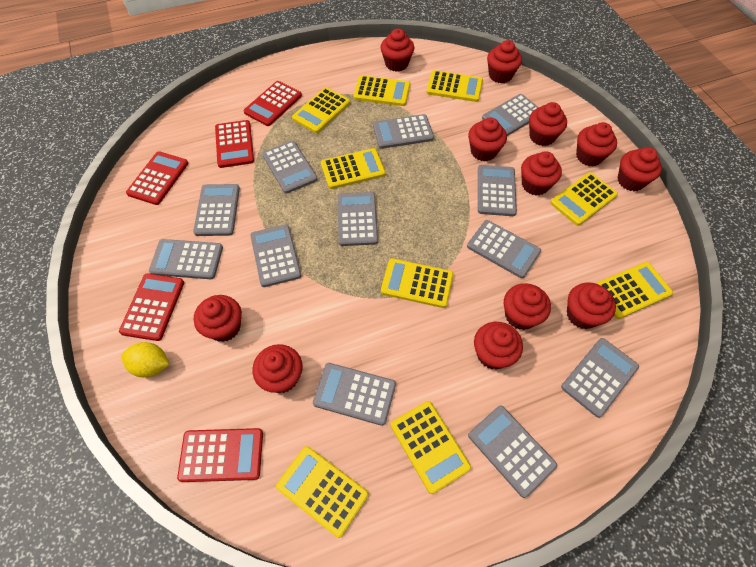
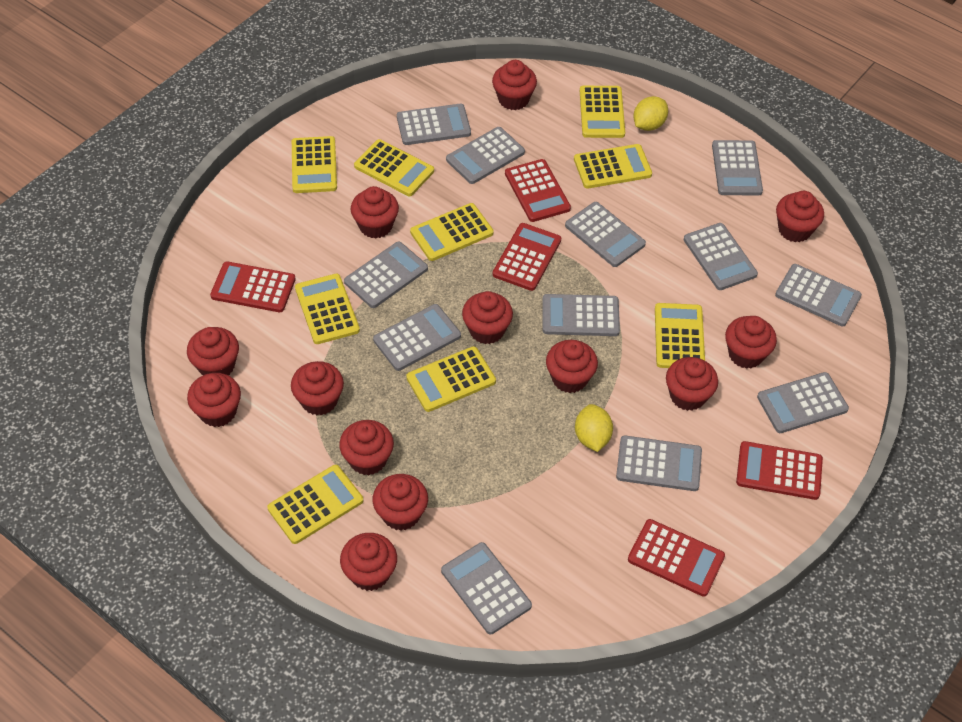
red cupcake: [194,295,242,342] [252,344,303,393] [380,29,414,72] [468,117,507,162] [474,322,523,370] [487,40,522,83] [504,283,551,330] [521,151,562,196] [529,102,567,146] [567,282,616,329] [576,122,617,166] [618,147,662,191] = 12 -> [187,327,239,375] [187,373,241,427] [291,361,344,416] [339,420,394,475] [340,533,397,591] [351,186,399,238] [373,474,428,531] [462,291,513,344] [492,60,537,110] [546,340,598,393] [666,357,718,411] [725,316,777,369] [776,191,824,242] = 13
yellow lemon: [121,342,170,378] = 1 -> [575,404,613,452] [633,96,668,131] = 2

